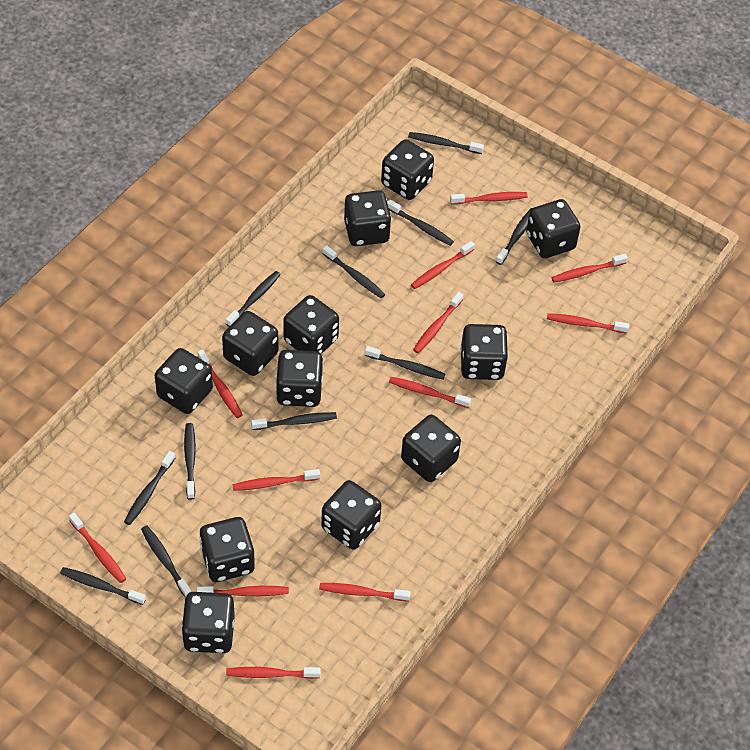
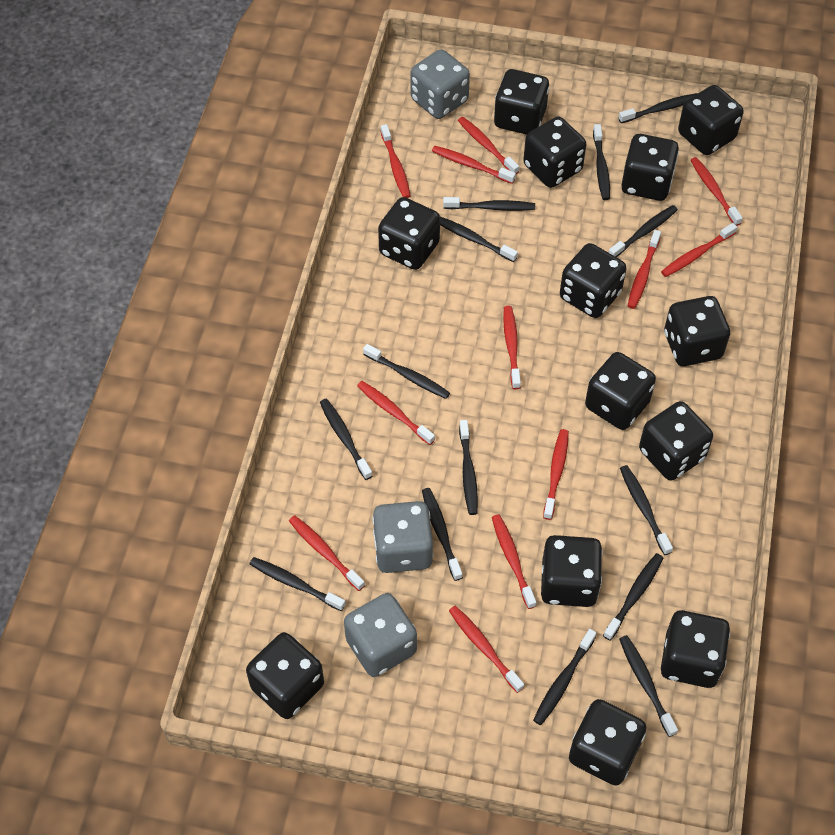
black dice: [155,348,213,414] [181,592,235,653] [199,517,255,582] [222,311,278,376] [276,350,323,407] [283,295,339,354] [321,480,381,550] [344,190,391,246] [381,139,434,200] [401,415,461,482] [460,324,508,380] [526,199,580,258] = 12 -> [246,632,324,719] [378,197,440,270] [494,69,549,135] [523,117,586,188] [541,535,602,607] [560,243,627,318] [569,699,646,786] [585,352,656,430] [621,134,679,201] [639,401,713,481] [661,610,730,688] [664,296,730,366] [678,85,744,155] = 13
black toothbrush: [60,567,146,605] [124,451,175,525] [141,525,191,598] [184,423,196,500] [226,271,281,327] [251,412,337,430] [323,245,385,299] [365,346,445,380] [387,199,454,246] [408,132,484,154] [496,208,532,265] = 11 -> [250,557,346,611] [320,399,372,480] [363,344,450,399] [422,488,463,581] [440,217,518,262] [443,197,535,211] [459,420,478,515] [533,629,596,725] [593,124,610,200] [603,553,663,641] [608,205,678,257] [618,93,698,123] [619,635,678,737] [620,465,673,555] = 14
grey dice: none = 0 -> [344,593,417,677] [372,501,433,573] [411,49,470,119] = 3

